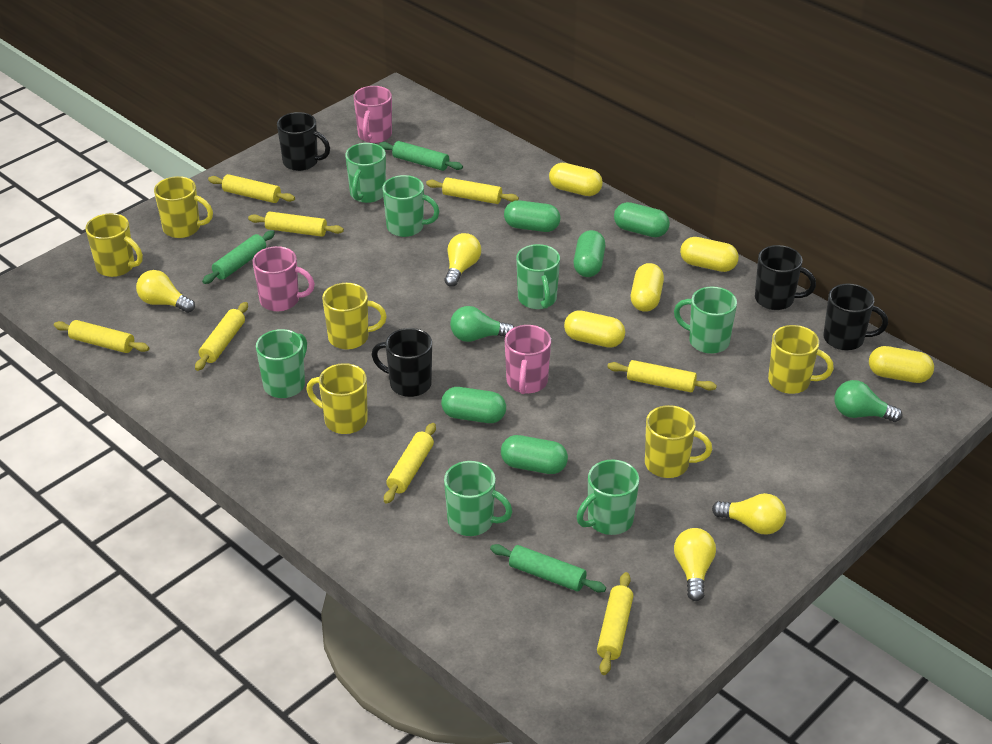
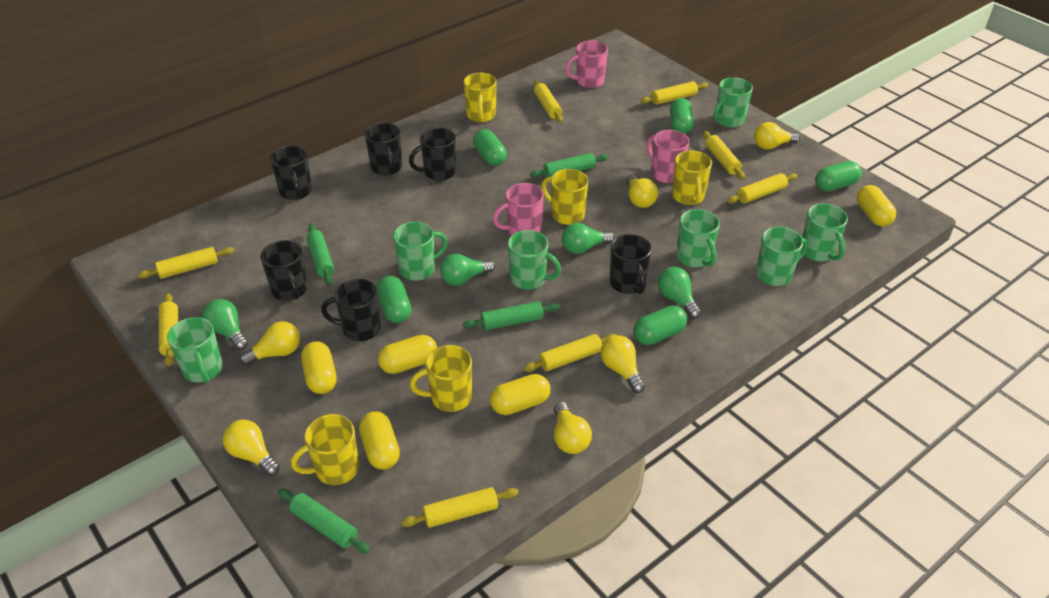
black mug: [277,112,330,171] [371,328,432,397] [755,245,816,310] [824,284,888,350] = 4 -> [260,240,308,300] [270,146,312,200] [321,279,381,341] [365,123,402,176] [409,127,456,181] [610,234,652,294] = 6
green light bulb: [450,306,514,342] [835,380,902,422] = 2 -> [203,299,248,350] [440,254,495,286] [562,223,614,254] [658,267,701,319] = 4
green rolling pin: [202,230,275,284] [379,141,463,171] [490,544,606,593] = 3 -> [278,488,370,554] [306,224,334,285] [463,301,561,330] [530,153,608,177] = 4
yellow light bulb: [136,270,195,313] [444,233,481,287] [674,528,716,601] [712,493,786,535] = 4 -> [223,420,280,476] [239,321,300,366] [554,402,592,454] [600,335,645,393] [626,175,658,208] [754,122,800,150] = 6
yellow mug: [85,213,143,277] [154,176,213,238] [306,363,368,434] [322,283,387,350] [645,405,712,478] [768,325,834,394] = 6 -> [291,414,359,485] [410,345,472,412] [463,73,497,122] [541,169,588,225] [672,150,712,205] = 5

